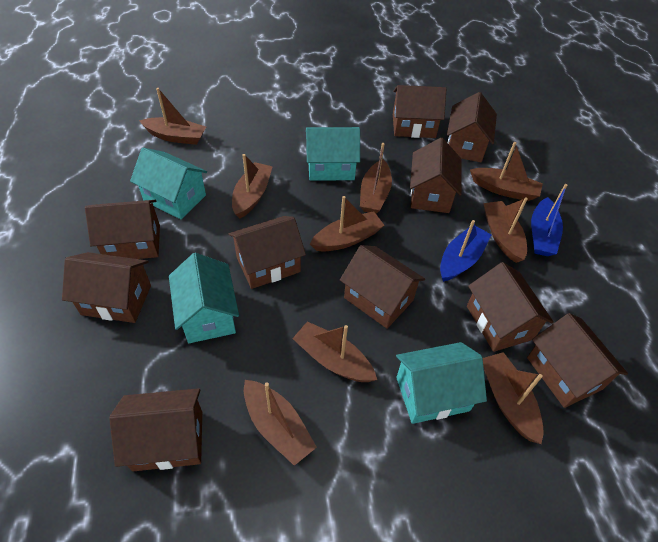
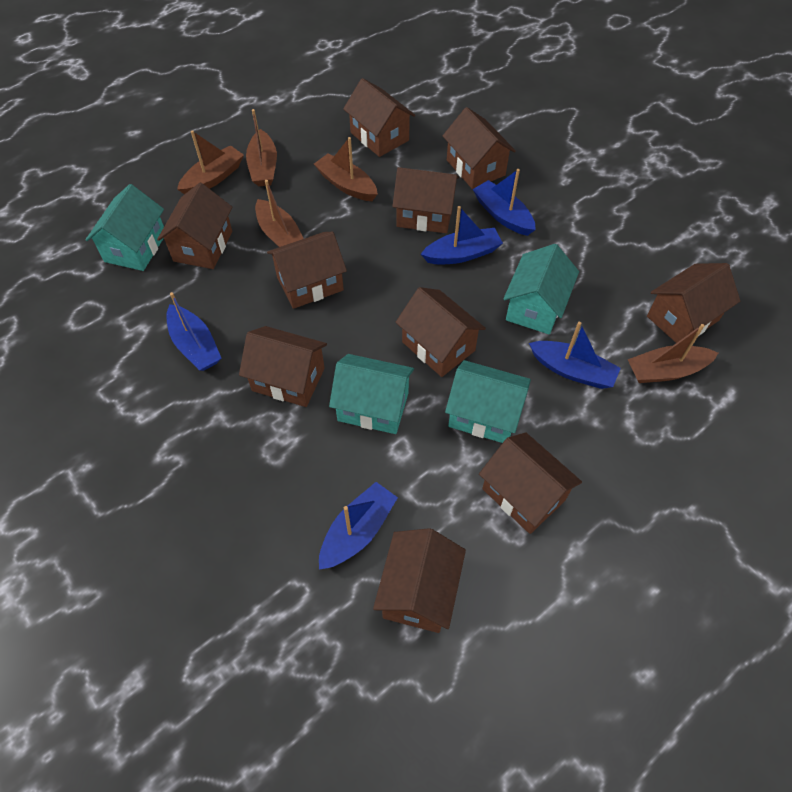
blue boat: [440,220,491,282] [531,184,568,256] = 2 -> [166,292,222,371] [319,482,398,570] [421,206,503,264] [473,169,536,236] [529,322,621,389] = 5
brown boat: [139,88,206,145] [232,154,273,219] [244,380,317,466] [292,322,377,382] [310,196,384,252] [360,143,392,214] [470,142,543,201] [483,198,528,263] [483,352,544,444] = 9 -> [177,130,244,194] [246,109,277,186] [255,180,304,247] [314,137,378,201] [628,324,718,383] = 5

